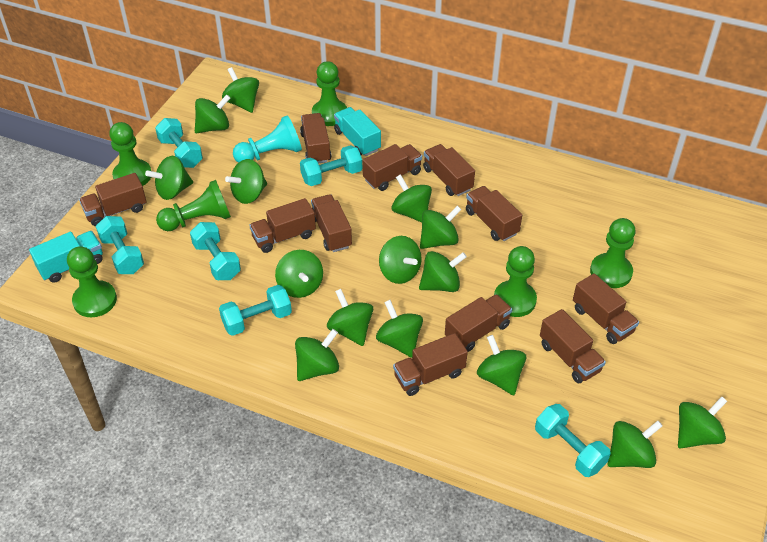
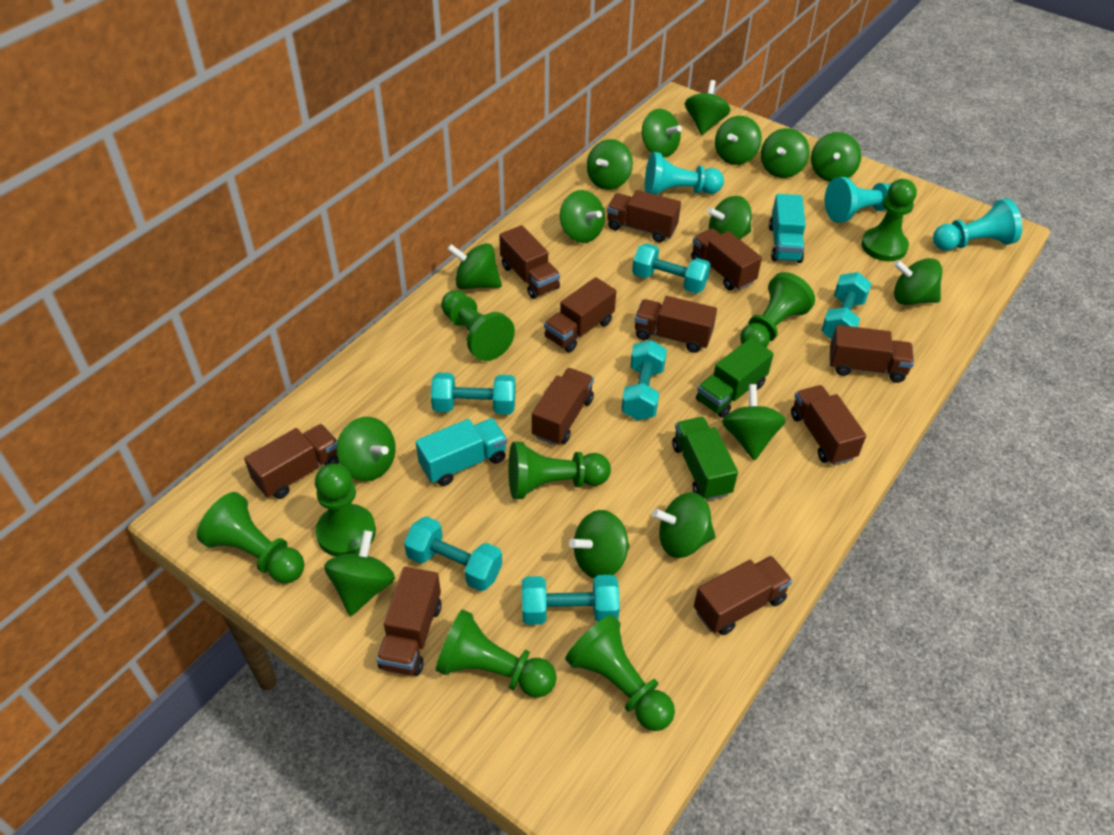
green pawn: [67,246,117,317] [109,122,151,186] [156,180,231,231] [312,61,347,126] [494,246,537,317] [590,218,636,288] = 6 -> [197,492,304,583] [315,464,376,557] [436,609,557,698] [441,290,515,361] [509,442,611,499] [565,615,675,731] [740,272,815,347] [861,179,917,261] = 8
green truck: none = 0 -> [672,417,738,501] [696,338,774,418] = 2
turquoise pawn: [233,115,302,163] = 1 -> [645,152,724,195] [825,177,892,223] [933,198,1022,251] = 3

